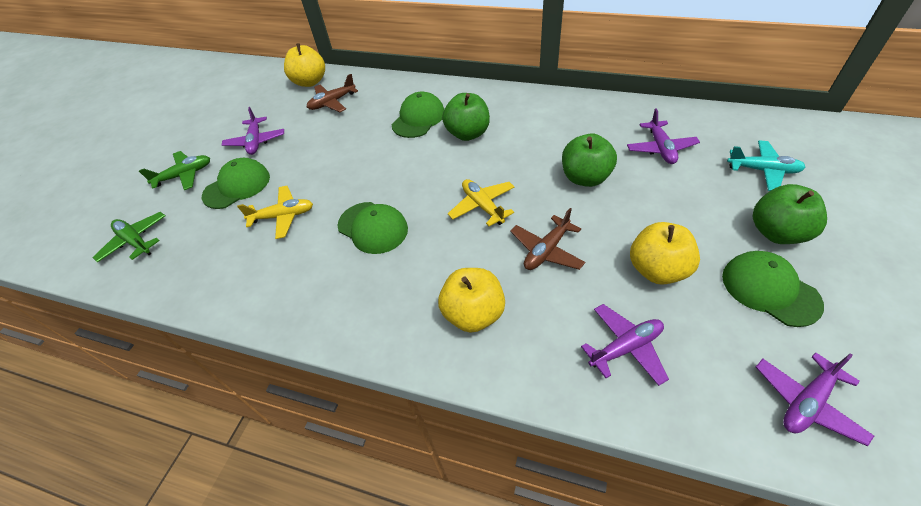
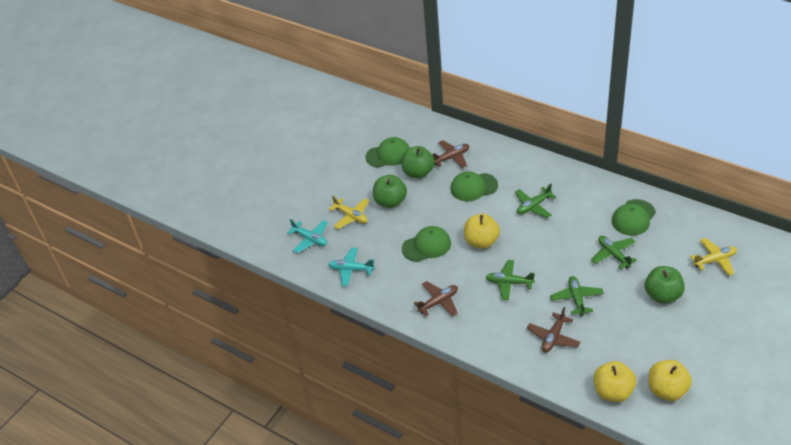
brown plane: [307,74,358,112] [510,208,585,270] = 2 -> [414,281,458,316] [432,140,469,168] [527,307,580,353] = 3
green plane: [92,212,165,263] [139,151,210,190] = 2 -> [486,260,535,300] [515,184,556,218] [550,276,604,316] [591,236,637,269] = 4
purple plane: [222,107,284,155] [581,304,669,386] [627,108,700,164] [756,352,874,446] = 4 -> none = 0
turquoise plane: [727,140,806,191] = 1 -> [287,219,328,253] [328,247,375,286] = 2

